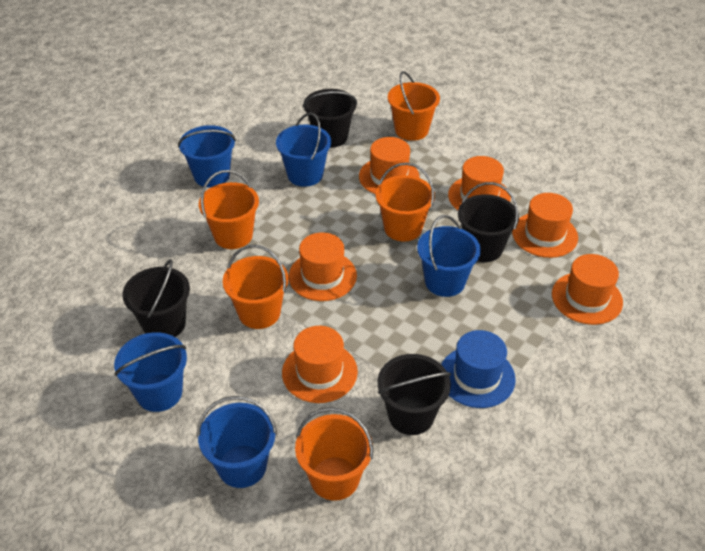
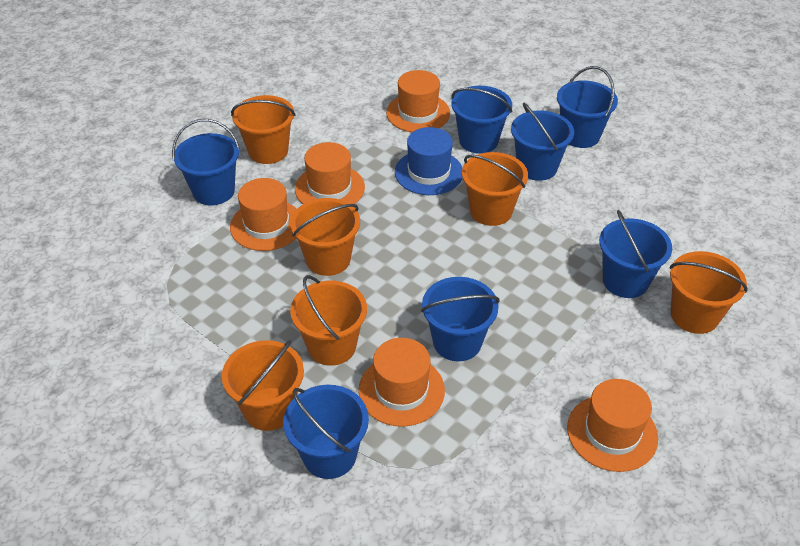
black bucket: [122,259,190,337] [303,89,357,148] [378,354,451,435] [458,182,519,262] = 4 -> none = 0
blue bucket: [114,332,187,412] [178,125,236,188] [197,396,277,488] [276,113,331,187] [417,215,481,297] = 5 -> [172,119,240,205] [283,385,369,479] [421,277,500,362] [451,86,512,154] [511,103,574,181] [557,66,618,148] [599,210,672,298] = 7
orange bucket: [199,170,259,249] [223,245,288,329] [295,407,373,501] [375,163,435,241] [388,71,440,141] = 5 -> [222,340,304,431] [231,95,295,164] [290,198,360,276] [290,275,367,366] [462,152,528,226] [670,251,748,334] = 6
orange hat: [282,326,358,403] [289,232,357,301] [359,137,420,194] [448,156,511,210] [512,193,578,258] [552,254,623,325] = 6 -> [230,178,297,251] [295,142,365,204] [358,338,445,427] [386,70,450,132] [567,379,658,472] = 5

